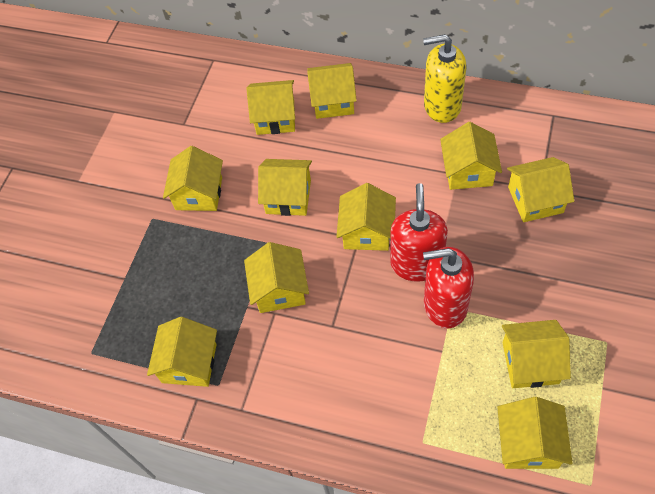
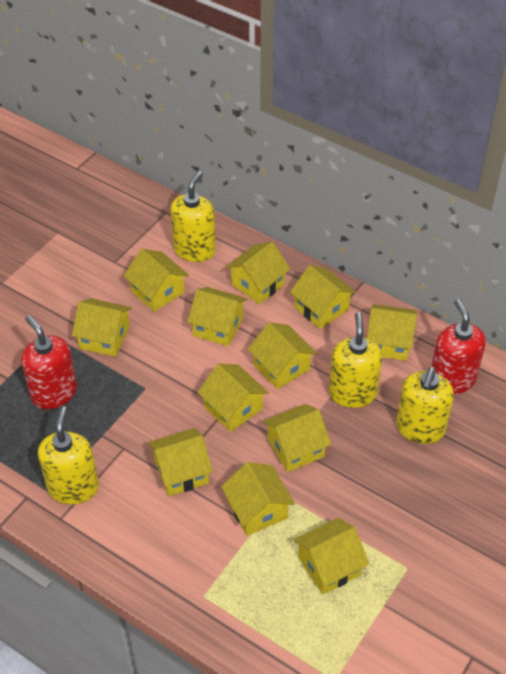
yellow house: [147,317,217,387] [163,146,223,211] [244,242,309,313] [246,80,295,135] [258,159,312,216] [307,63,357,119] [336,183,396,251] [440,122,502,190] [497,397,573,469] [502,320,571,388] [507,157,574,222] = 11 -> [72,298,132,357] [124,249,189,312] [148,428,213,496] [187,287,248,346] [197,364,269,432] [221,462,295,536] [226,242,290,304] [248,322,317,389] [263,404,331,472] [290,265,356,329] [294,518,369,595] [367,304,417,361] = 12
yellow soap dispenser: [423,34,466,123] = 1 -> [38,406,99,504] [171,171,216,262] [329,312,383,408] [396,367,454,444] = 4

